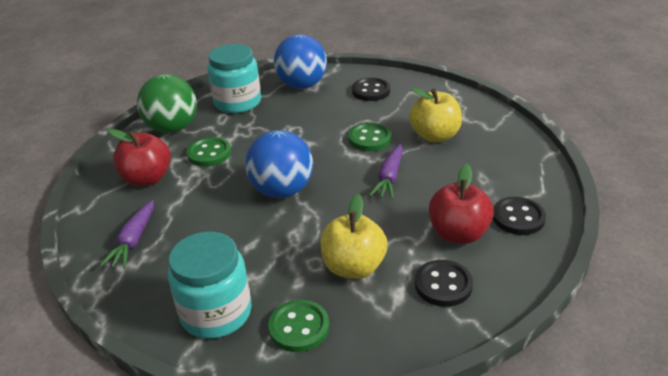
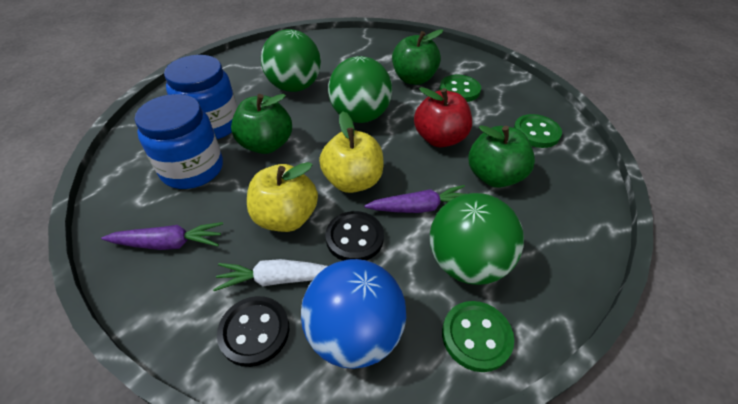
black button: [352,78,390,101] [415,260,473,307] [493,197,546,235] = 3 -> [217,296,289,367] [325,211,384,261] = 2
blue ball: [245,130,313,198] [274,34,327,89] = 2 -> [301,259,406,369] = 1
blue jar: none = 0 -> [135,94,223,189] [164,55,237,139] = 2
green apple: none = 0 -> [231,94,292,154] [392,29,444,85] [468,125,535,188] = 3
green ball: [137,74,197,133] = 1 -> [261,29,321,92] [328,56,392,123] [430,193,524,285] = 3
red apple: [108,129,171,187] [429,163,494,244] = 2 -> [414,87,472,147] = 1
turquoise jar: [168,232,252,339] [207,44,261,113] = 2 -> none = 0
white carrot: none = 0 -> [213,259,327,291] = 1

